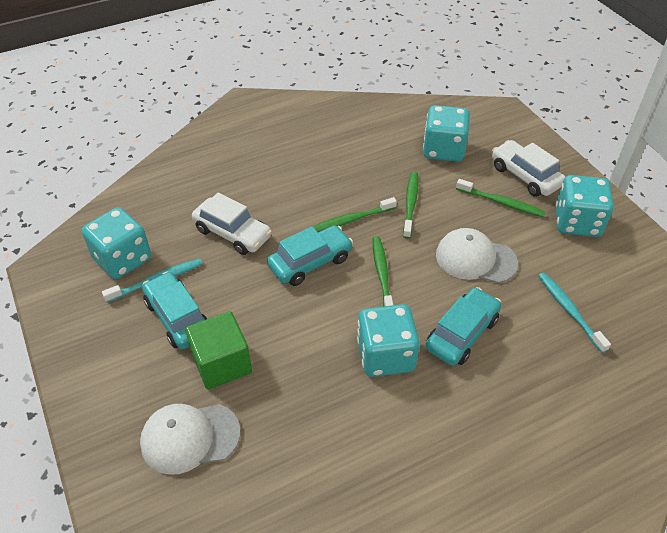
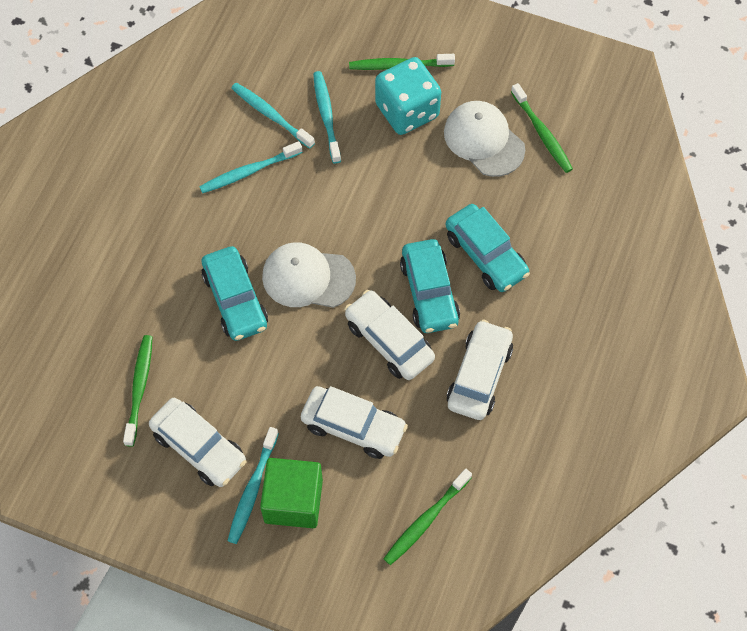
turquoise dice: [82,207,151,279] [357,304,420,377] [423,105,470,162] [555,175,614,237] = 4 -> [375,57,441,135] = 1
turquoise toothbrush: [102,259,202,303] [538,273,611,353] = 2 -> [199,141,303,193] [228,427,279,544] [231,83,315,149] [313,71,341,163] = 4
white car: [192,192,272,255] [492,140,565,197] = 2 -> [149,398,246,487] [301,386,408,459] [345,290,435,380] [446,320,513,420] = 4

